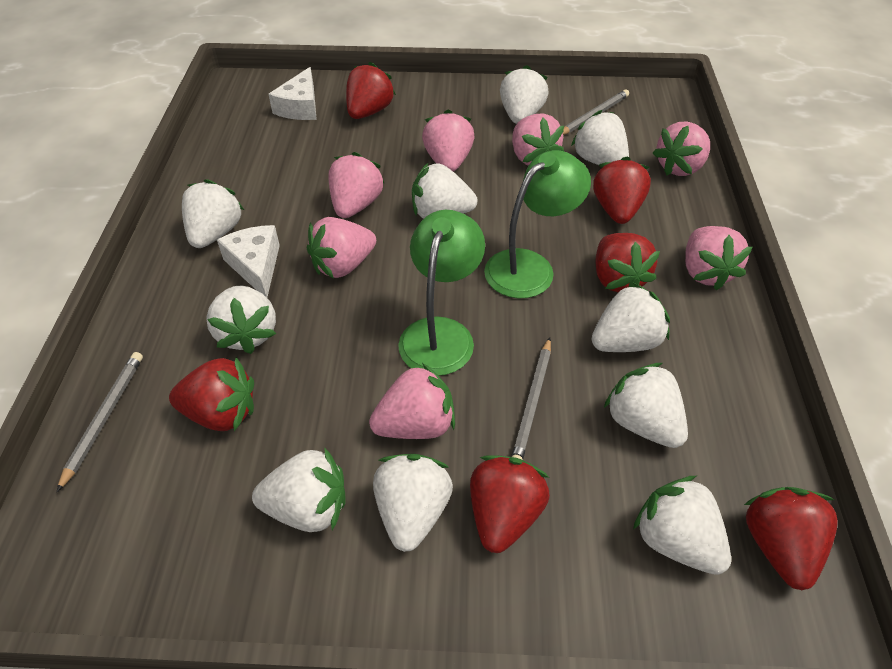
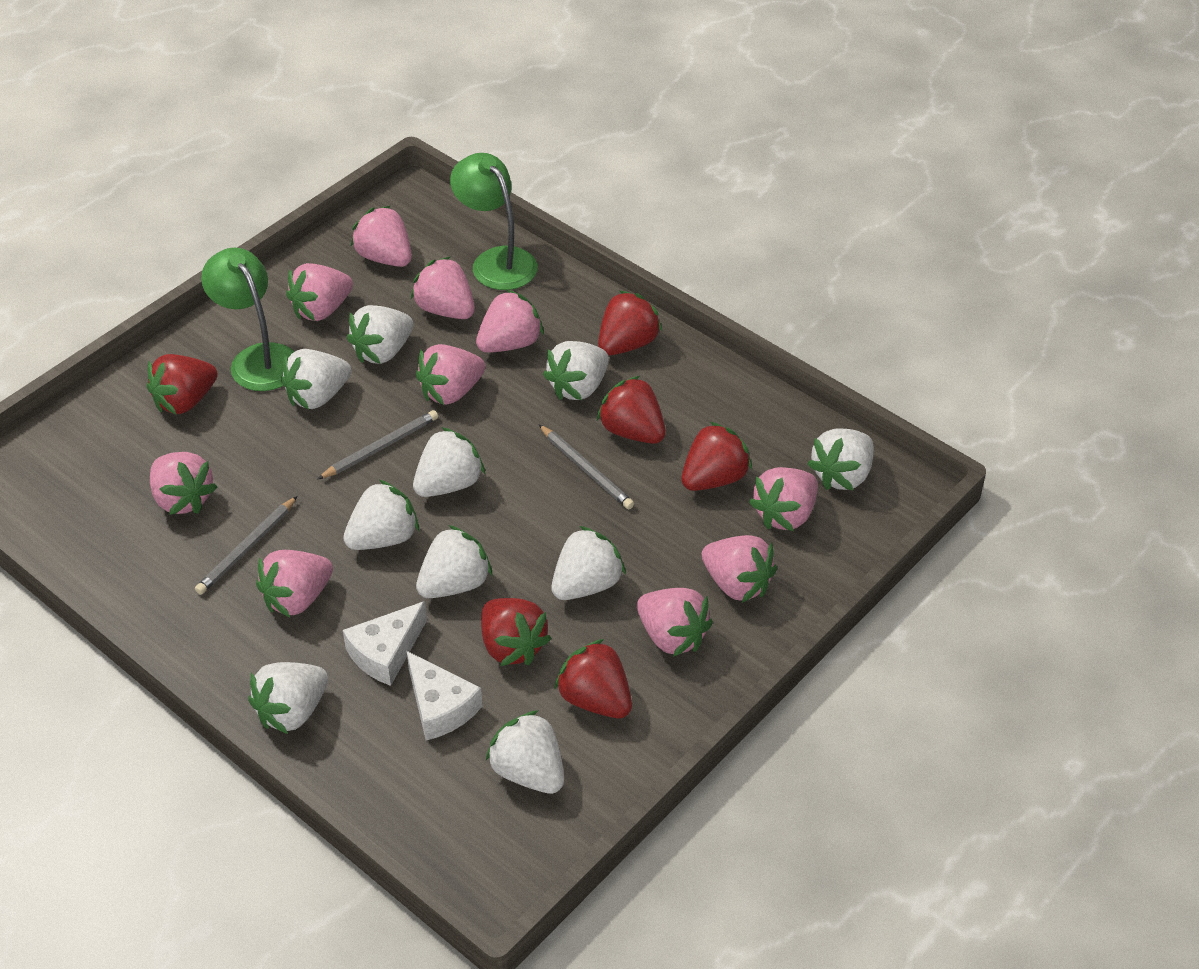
pink strawberry: [307,217,376,278] [328,152,385,218] [369,363,455,439] [422,110,474,172] [512,114,564,166] [653,121,710,176] [685,226,752,290] = 7 -> [150,452,217,515] [256,550,333,617] [286,263,353,321] [350,206,412,267] [411,256,475,319] [416,344,485,405] [476,289,544,353] [637,588,713,657] [702,535,777,603] [749,467,818,531] = 10

